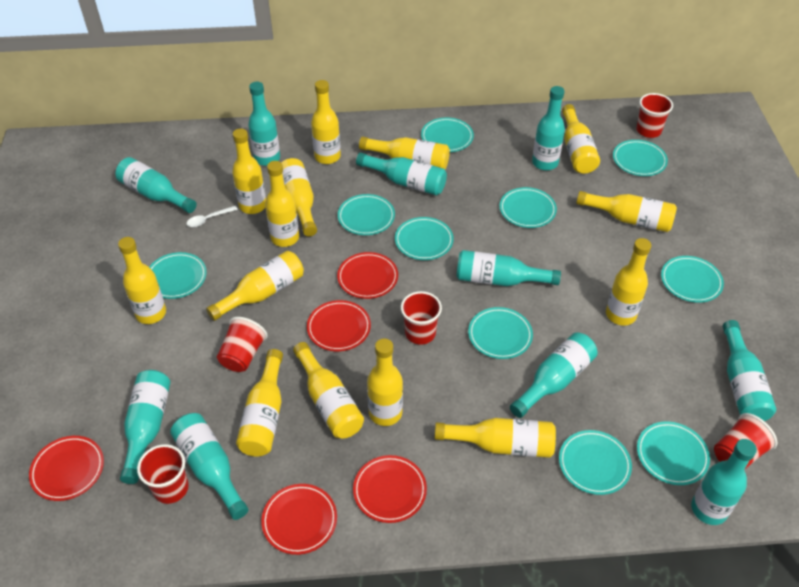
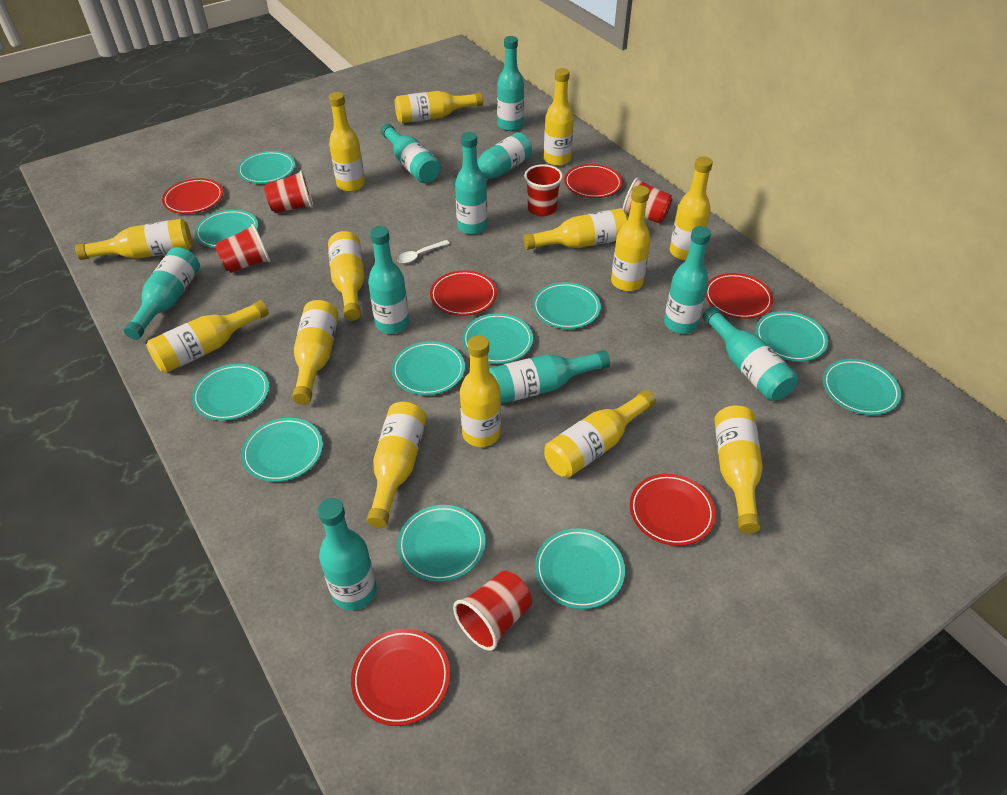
red plate: [29,436,104,501] [261,484,337,555] [307,300,371,351] [337,252,398,299] [353,455,427,523] = 5 -> [162,178,223,214] [351,629,450,726] [430,270,497,316] [564,164,622,198] [630,474,716,546] [706,273,773,319] = 6
turquoise plate: [149,252,207,299] [338,194,395,235] [395,217,454,260] [421,117,474,152] [468,307,533,359] [499,187,557,228] [559,430,632,495] [613,140,668,176] [637,421,710,485] [661,256,724,303] = 10 -> [192,364,269,421] [195,210,258,248] [237,151,295,184] [241,418,323,482] [392,341,465,395] [397,505,485,582] [462,313,533,364] [533,282,601,329] [535,528,625,609] [755,311,828,361] [823,359,901,415] = 11

